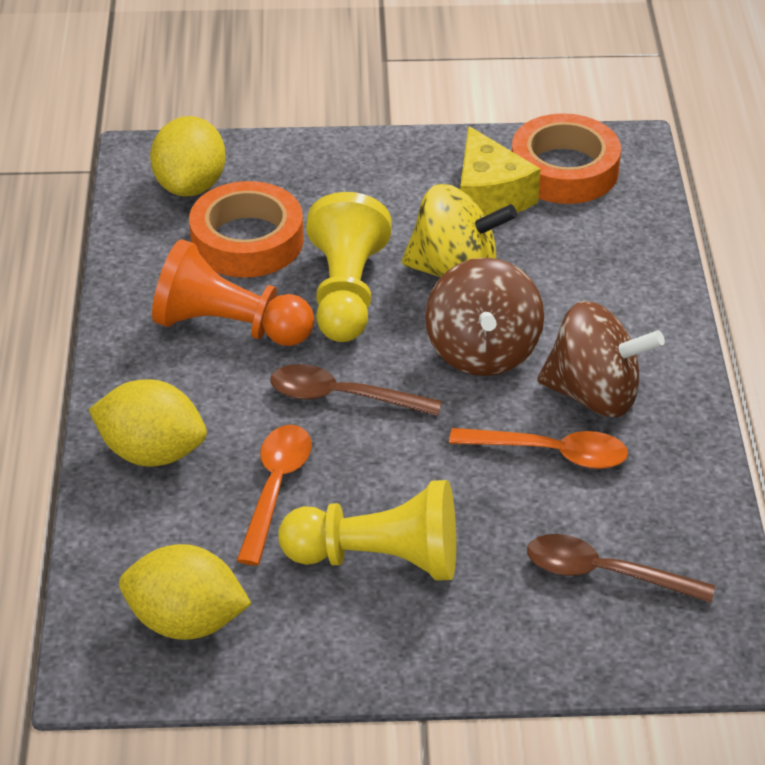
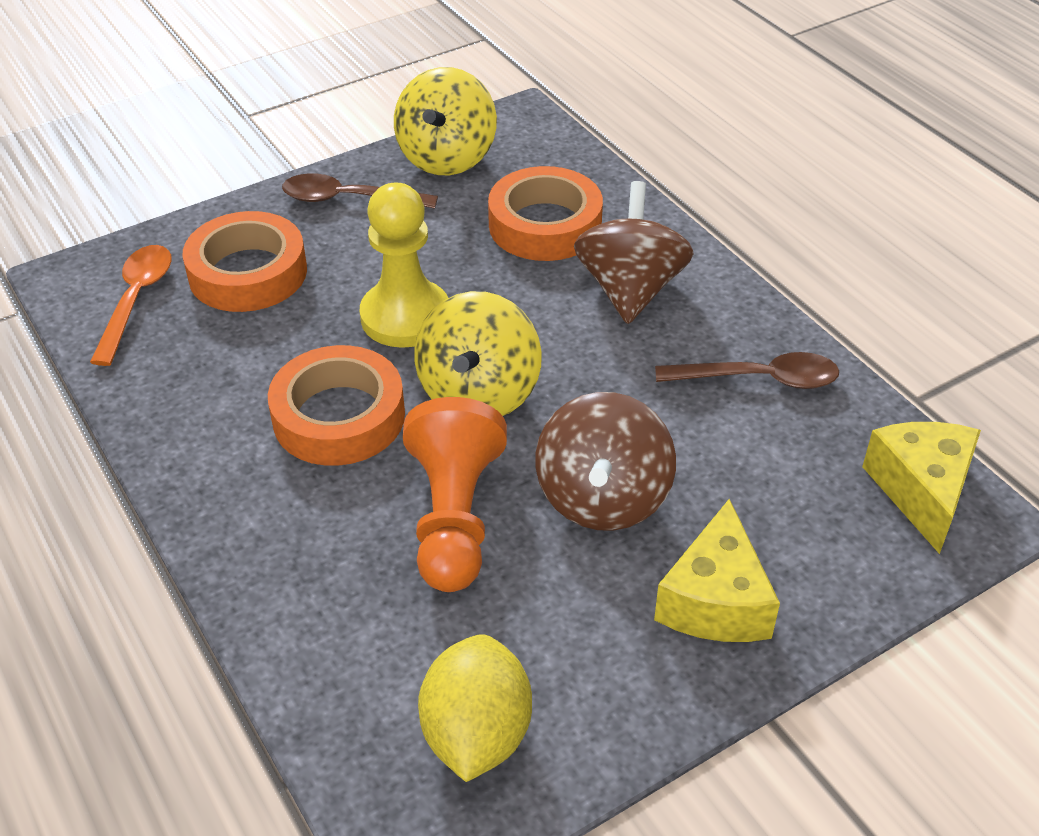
orange spoon: [236,425,312,565] [449,428,628,469] = 2 -> [90,245,172,366] = 1
orange tape: [189,181,304,278] [512,113,621,204] = 2 -> [182,211,307,312] [268,345,405,466] [488,166,603,261] = 3
yellow cheese: [460,126,541,216] = 1 -> [654,499,780,642] [862,422,981,554] = 2
yellow lemon: [88,379,207,466] [119,544,252,640] [150,116,226,197] = 3 -> [418,634,532,782] = 1
yellow pawn: [278,480,456,581] [306,192,392,342] = 2 -> [360,182,448,348] = 1
yellow spinning top: [402,184,517,278] = 1 -> [394,67,497,175] [414,291,542,416] = 2

